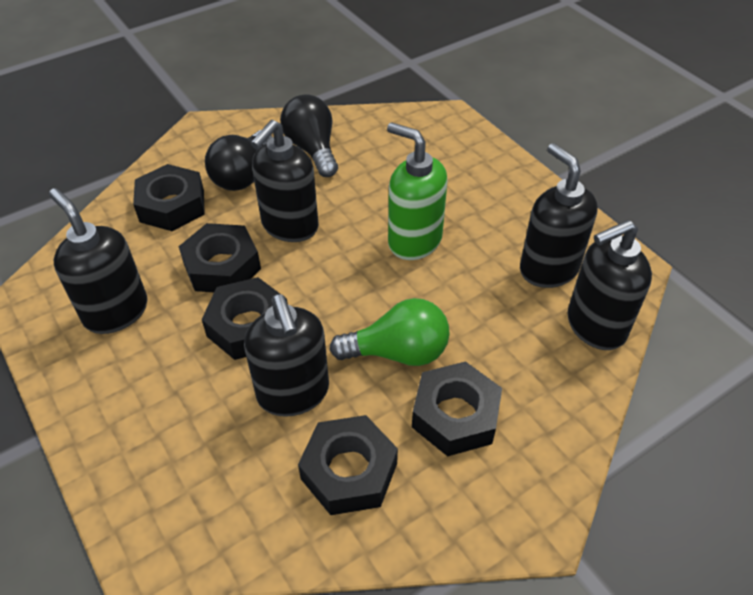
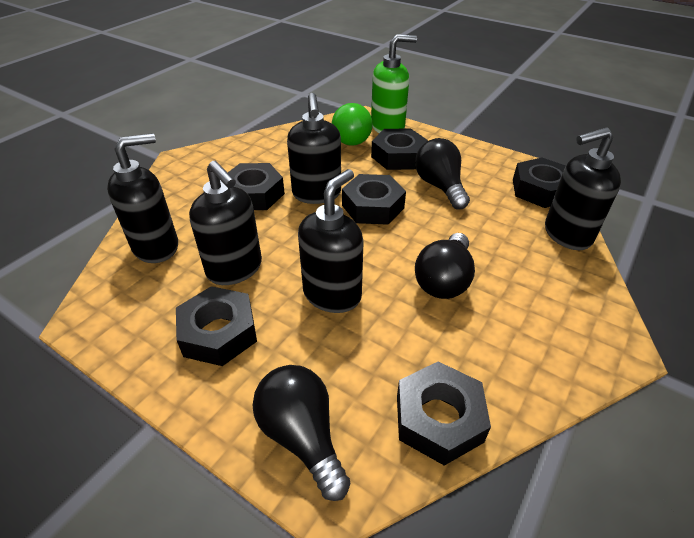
black light bulb: [205,130,272,191] [280,94,338,177] = 2 -> [253,365,351,501] [415,138,470,209] [415,233,475,299] = 3
black nut: [133,164,205,231] [179,223,261,292] [202,277,288,360] [298,415,398,515] [412,361,502,456] = 5 -> [176,286,257,366] [228,163,285,210] [342,174,406,225] [371,128,428,170] [397,361,491,466] [513,157,566,208] = 6

